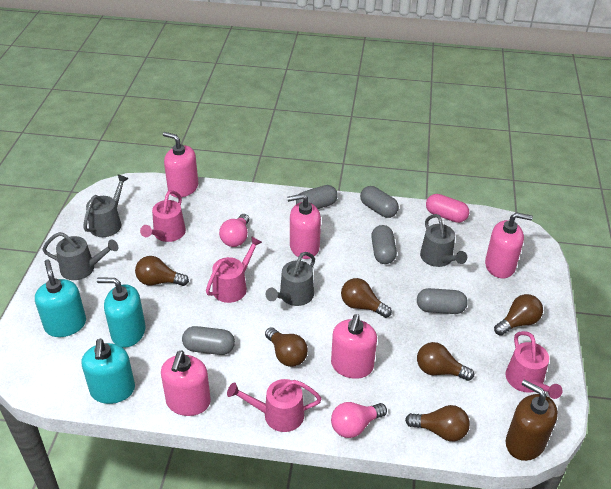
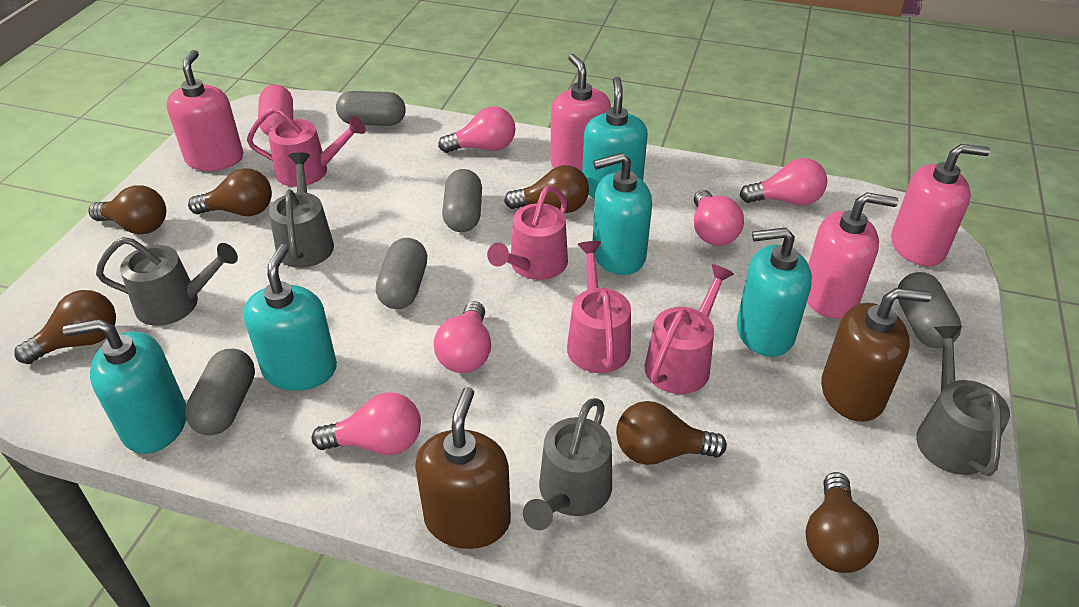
brown soap dispenser: [506,379,558,461] = 1 -> [415,387,511,549] [821,288,931,422] = 2
pink light bulb: [219,214,249,247] [331,402,387,438] = 2 -> [311,392,421,455] [434,301,491,373] [438,107,515,153] [694,190,744,246] [740,158,827,205] = 5
pink soap dispenser: [161,351,211,416] [163,132,198,197] [287,194,321,259] [331,314,377,379] [485,212,533,278] = 5 -> [166,50,243,171] [550,54,611,172] [807,192,898,319] [891,144,990,266] = 4
turquoise soap dispenser: [35,260,86,337] [82,339,135,404] [97,278,146,348] = 3 -> [63,319,186,454] [243,244,337,391] [582,77,648,198] [592,153,652,275] [737,227,812,357] = 5

